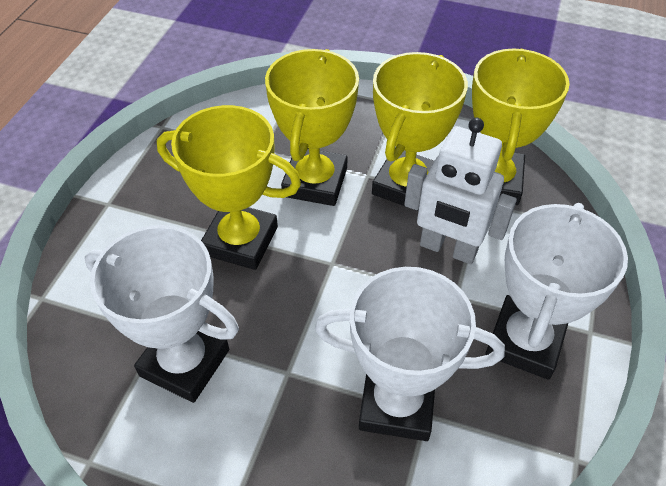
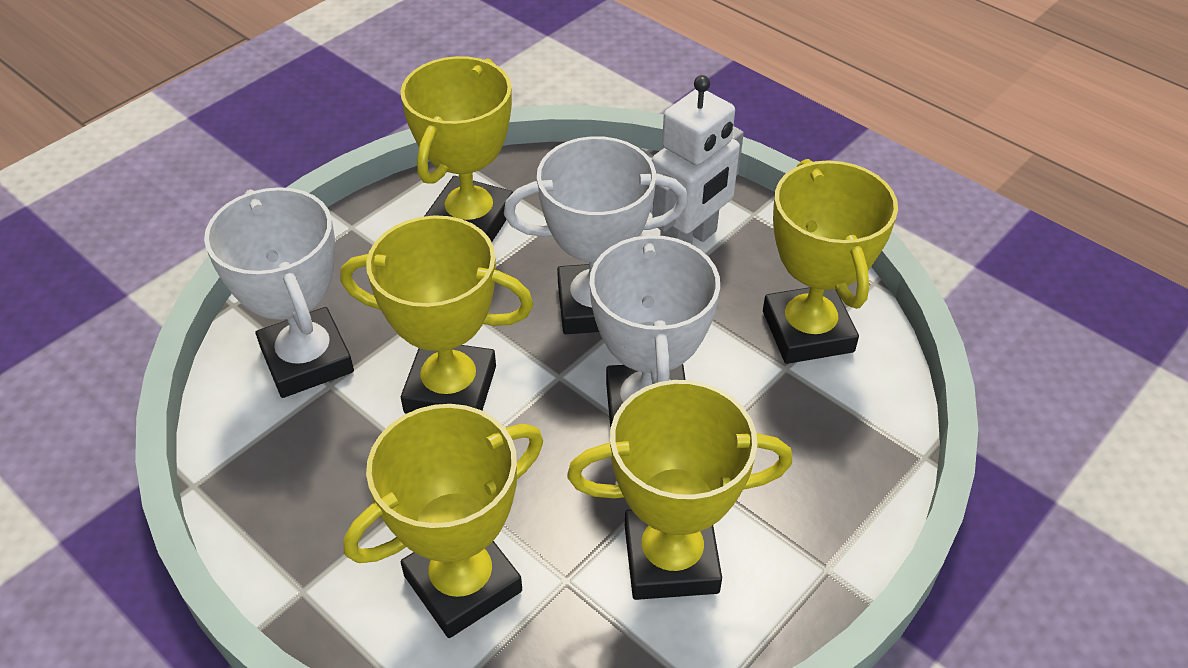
yellow trophy: [157,105,301,270] [265,49,359,206] [372,52,468,211] [472,49,570,205] = 4 -> [341,215,533,413] [344,404,543,638] [400,56,513,242] [567,380,792,600] [763,159,898,364] = 5

